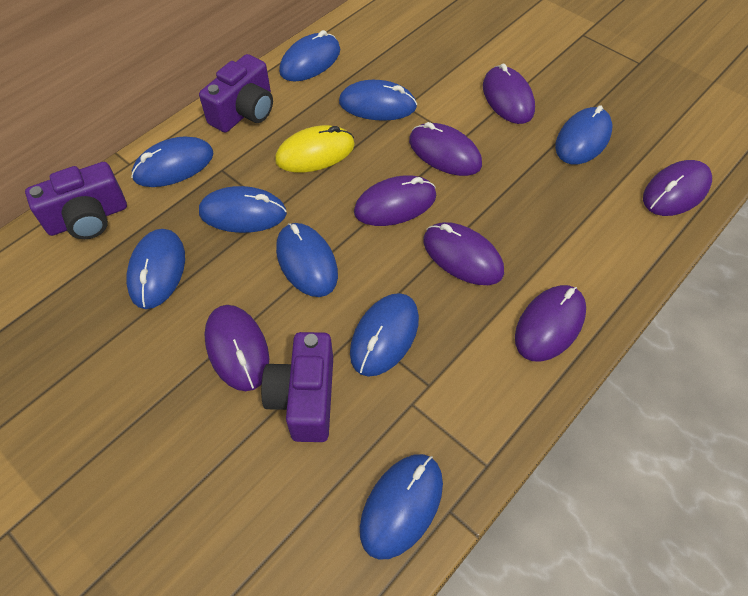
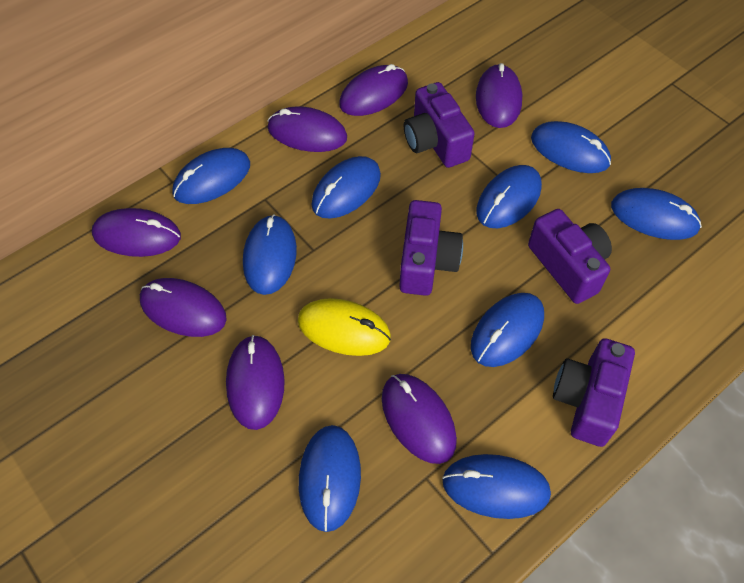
purple camera: [25,162,127,239] [199,54,273,133] [261,332,333,442] = 3 -> [399,200,463,296] [404,82,475,168] [528,209,612,304] [553,338,635,447] = 4

